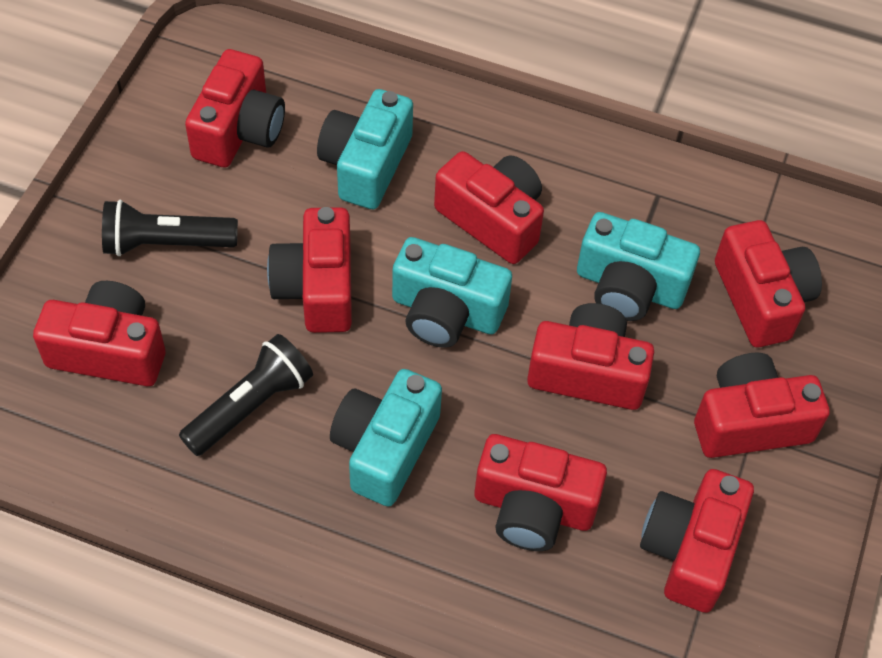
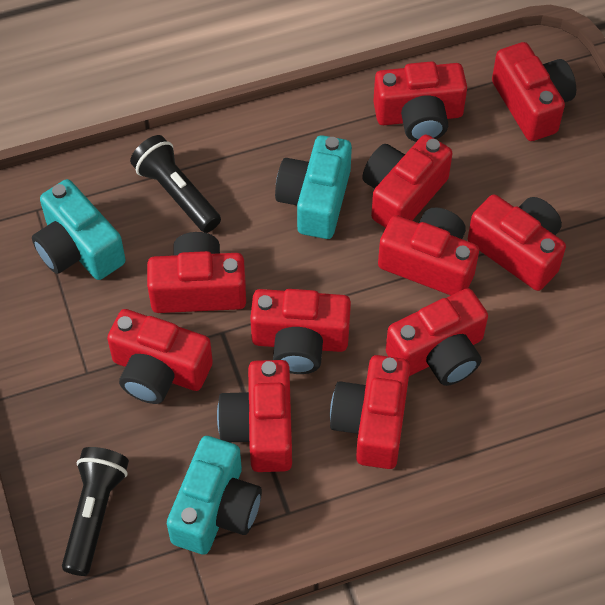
red camera: [33,281,166,386] [185,49,285,168] [267,207,352,333] [434,151,544,264] [475,434,607,551] [527,303,654,410] [640,469,754,613] [694,353,830,458] [715,220,822,347] = 9 -> [107,309,213,404] [147,232,246,313] [217,360,292,472] [250,289,351,374] [330,355,410,469] [362,135,453,228] [373,61,467,142] [378,207,479,295] [386,288,488,386] [468,194,566,291] [492,42,576,141] = 11
turquoise camera: [317,89,413,209] [330,369,442,506] [392,237,512,348] [577,212,700,321] = 4 -> [32,179,126,280] [167,436,262,555] [275,135,352,239] = 3

